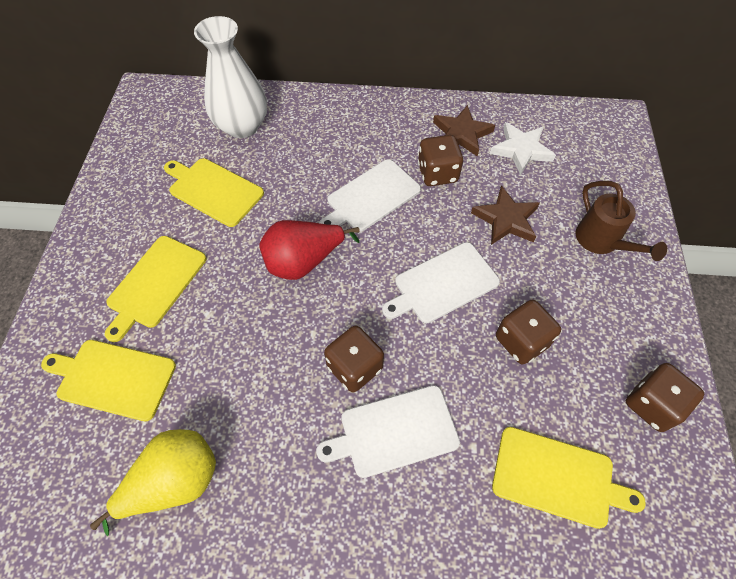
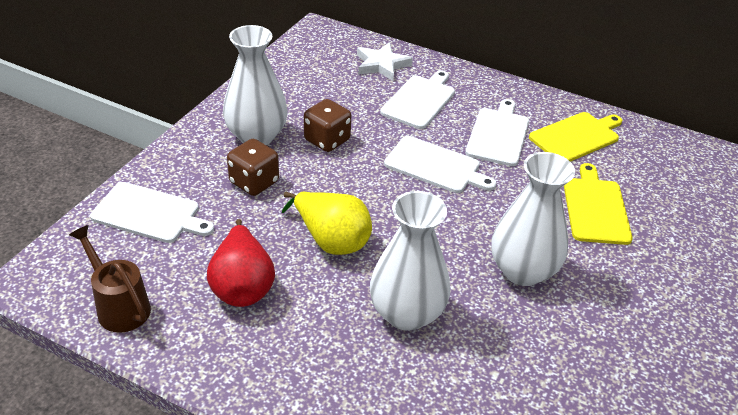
brown dice: [324,325,384,392] [418,135,464,186] [496,300,561,365] [626,363,704,432] = 4 -> [227,139,279,196] [304,99,351,152] = 2
brown star: [433,105,495,157] [471,186,540,245] = 2 -> none = 0
white cutting board: [316,385,460,478] [319,159,421,232] [382,242,500,323] = 3 -> [90,182,214,243] [380,70,455,129] [384,136,496,193] [465,99,529,166] = 4
white vase: [194,16,267,138] = 1 -> [223,25,288,145] [370,191,450,331] [491,152,575,286] = 3
yellow cutting board: [41,340,176,421] [105,236,206,342] [164,158,264,227] [492,427,646,529] = 4 -> [529,112,622,162] [564,163,633,245] = 2

